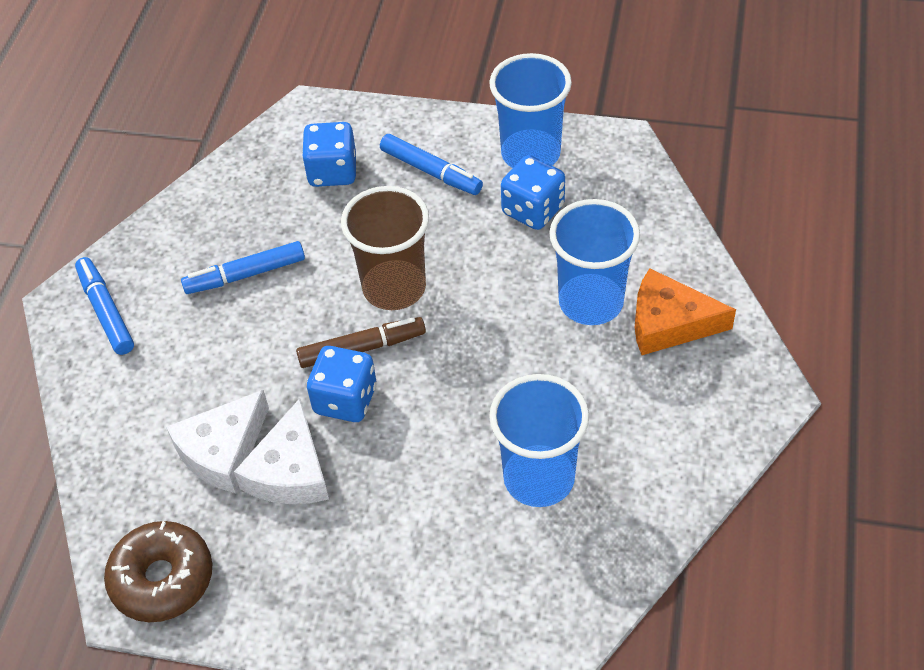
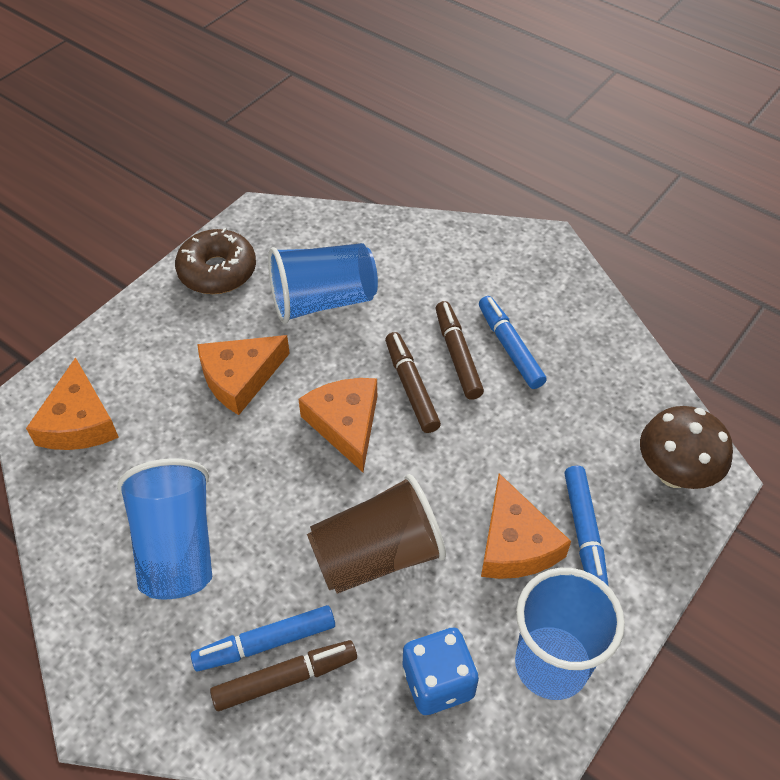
blue dice: [302,122,356,187] [307,346,377,422] [501,155,565,230] = 3 -> [402,628,479,715] = 1
brown marker: [296,317,426,368] = 1 -> [210,640,357,711] [385,332,441,433] [435,301,484,400] = 3
brown mushroom: none = 0 -> [640,406,733,489] = 1
orange cheese: [635,268,736,355] = 1 -> [26,357,119,450] [197,335,290,415] [298,378,377,472] [481,473,571,579] = 4
white cheese: [166,390,269,493] [234,398,329,504] = 2 -> none = 0

